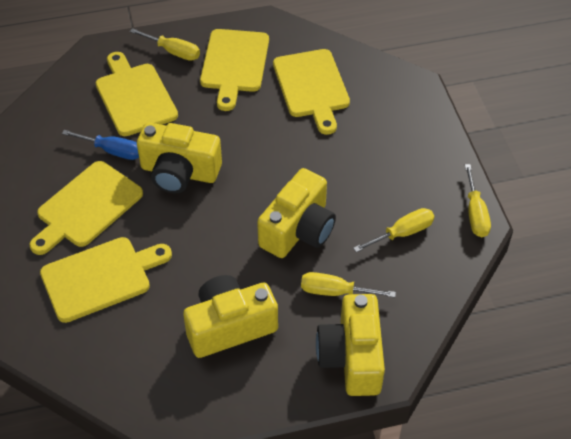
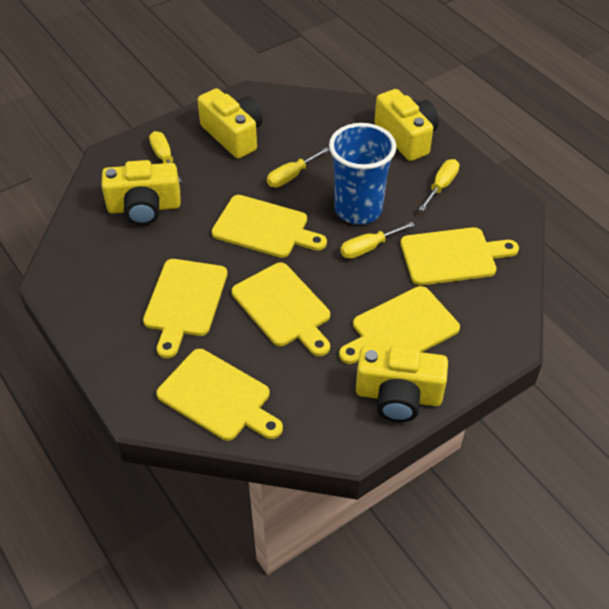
blue cup: none = 0 -> [329,123,396,224] = 1
blue screwdriver: [62,130,139,160] = 1 -> none = 0
yellow cutting board: [29,161,143,255] [40,237,172,323] [96,52,178,136] [200,29,269,111] [273,49,350,135] = 5 -> [143,259,228,358] [156,349,283,441] [212,195,327,258] [232,262,330,356] [339,286,460,364] [400,227,519,285] = 6

